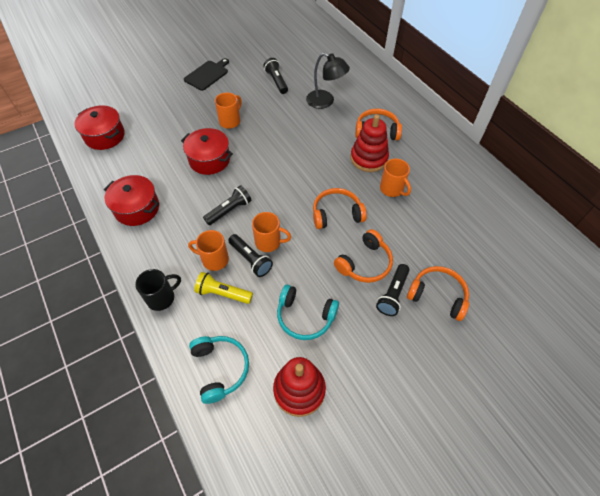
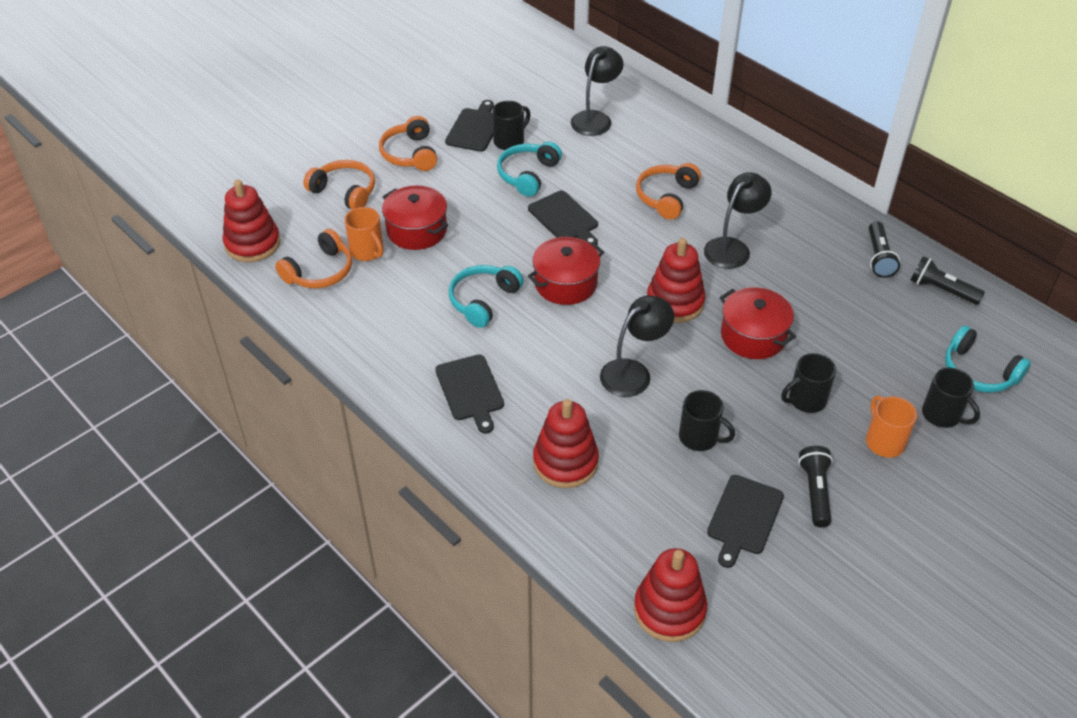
black cutting board: [184,58,229,91] = 1 -> [435,354,504,434] [445,100,494,152] [528,191,598,245] [707,475,784,568] = 4
black flashlight: [203,185,251,225] [228,234,273,277] [263,58,288,94] [376,264,410,316] = 4 -> [798,446,833,527] [869,222,900,278] [911,256,985,305] = 3
black lamp: [306,53,350,109] = 1 -> [571,46,624,136] [600,295,674,397] [704,172,772,269] = 3
black mug: [135,269,181,311] = 1 -> [492,101,531,150] [679,390,735,451] [781,353,836,413] [922,368,980,428] = 4
orange mug: [188,230,229,271] [215,93,242,129] [252,212,291,252] [380,159,411,197] = 4 -> [345,207,384,261] [866,395,917,458] = 2
red stacking toy: [273,357,326,417] [351,114,389,172] = 2 -> [223,180,280,262] [533,399,599,488] [634,548,707,642] [647,238,705,323] = 4
turquoise headphones: [189,336,249,404] [277,284,339,340] = 2 -> [449,265,524,328] [497,141,562,197] [945,325,1031,393] = 3
yellow flashlight: [194,272,253,304] = 1 -> none = 0

